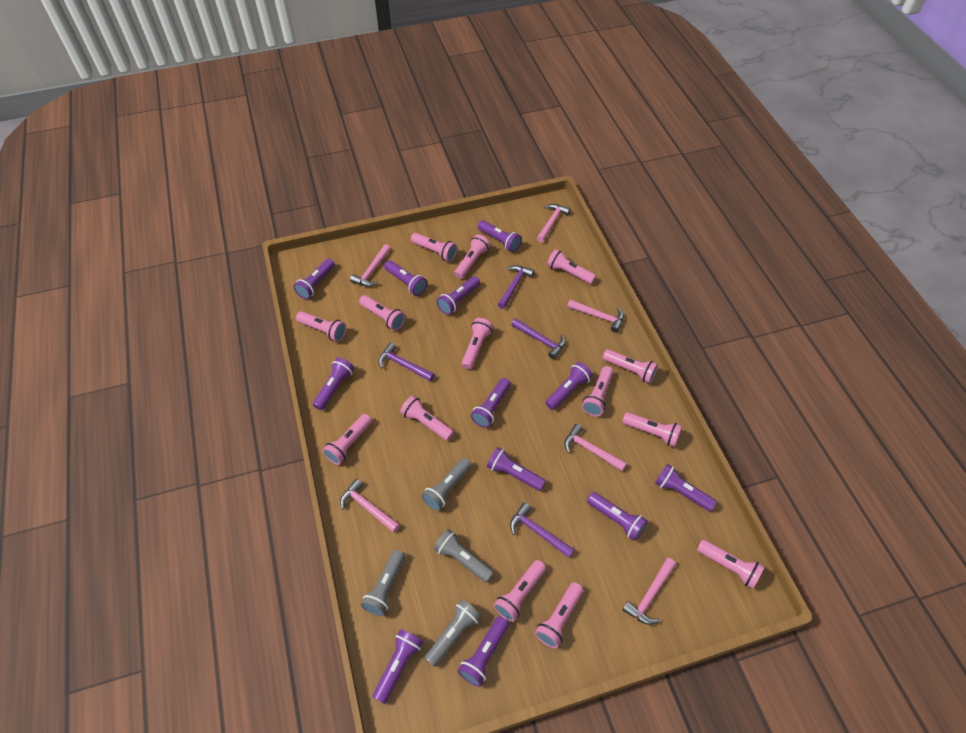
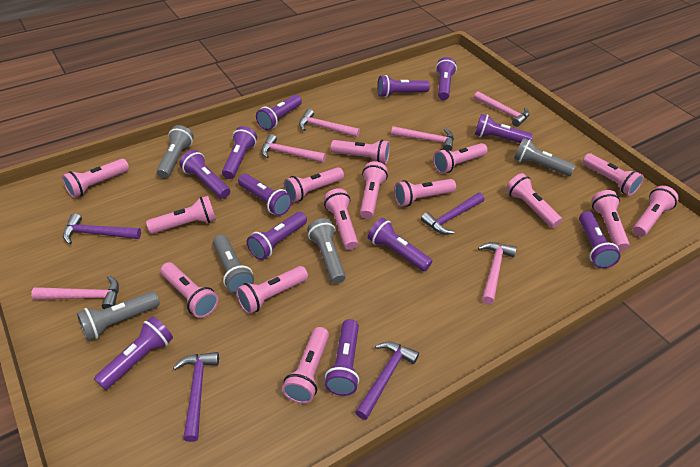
grey flashlight: [361,550,405,616] [421,458,472,511] [424,599,482,667] [434,529,494,583] = 4 -> [77,291,160,341] [157,125,194,179] [213,235,254,294] [307,218,346,284] [514,138,575,176] = 5
pink flashlight: [296,311,346,342] [322,414,372,465] [359,295,405,331] [400,395,454,441] [411,233,457,262] [454,234,491,279] [461,318,493,369] [494,560,546,622] [535,582,583,648] [547,249,596,284] [582,366,614,416] [602,349,658,384] [622,412,682,447] [697,539,764,589] = 14 -> [62,159,129,198] [146,196,216,234] [160,263,218,318] [236,266,308,314] [282,327,329,404] [284,167,344,202] [324,188,358,250] [331,140,390,164] [360,161,388,219] [394,179,456,207] [433,143,488,174] [506,173,562,228] [582,153,644,196] [591,190,630,251] [633,186,678,237] = 15

